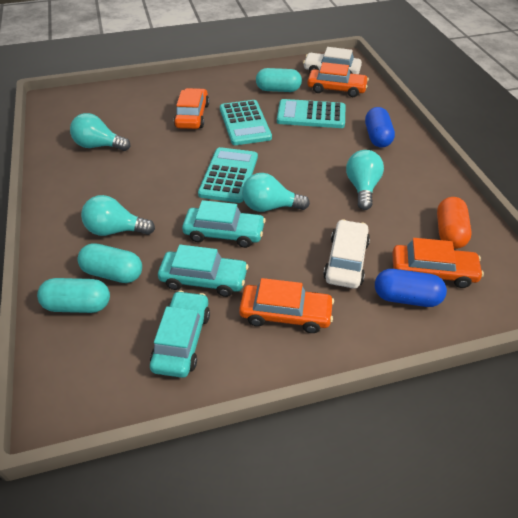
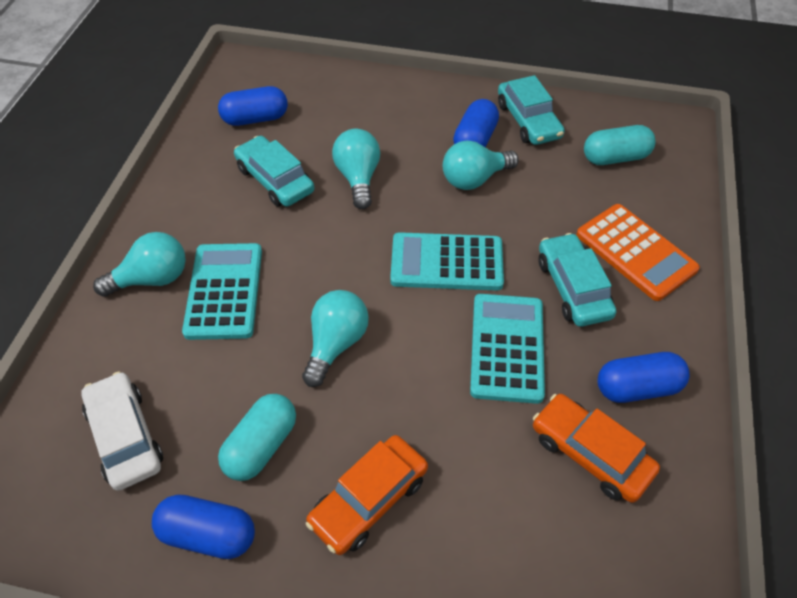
blue capsule: [365,107,395,148] [375,269,447,307] = 2 -> [152,495,255,559] [218,86,288,126] [453,99,499,147] [597,352,690,403] = 4
orange calculator: none = 0 -> [576,204,700,301] = 1
orange capsule: [437,197,472,249] = 1 -> none = 0
orange car: [174,88,209,129] [239,278,334,333] [307,62,369,97] [392,238,484,288] = 4 -> [306,435,428,555] [533,394,660,503] = 2
turquoise capsule: [37,278,110,313] [78,243,142,283] [256,68,302,92] = 3 -> [218,394,296,481] [584,125,656,165] = 2
white car: [303,47,362,74] [323,219,370,289] = 2 -> [81,371,163,491] = 1

